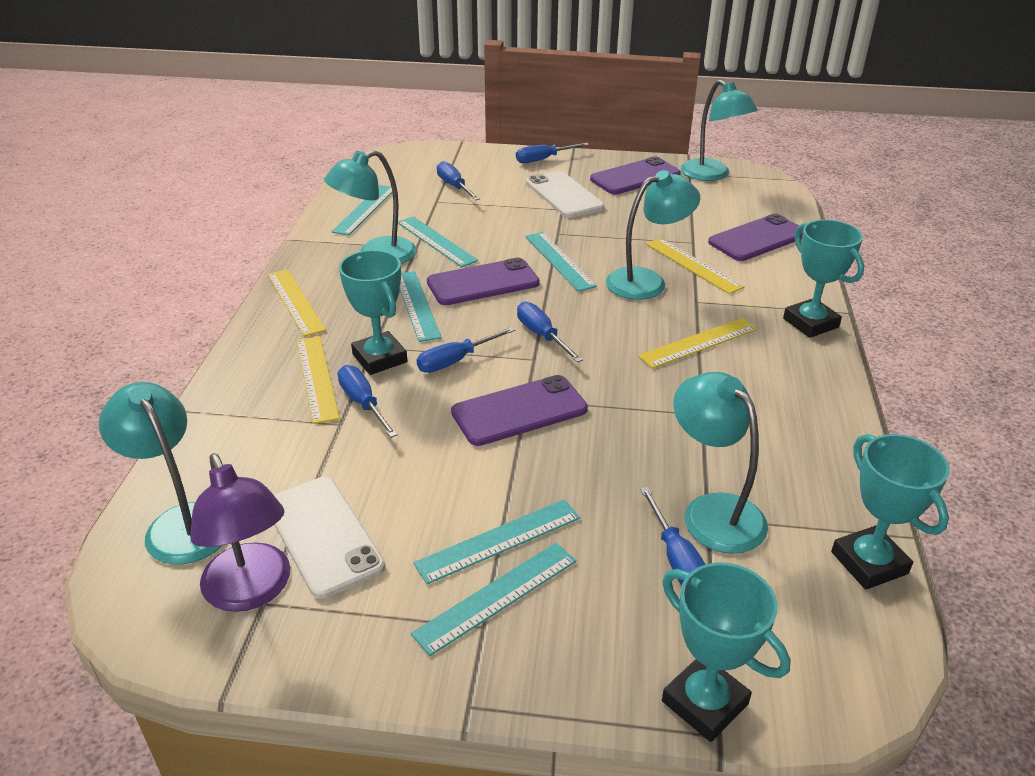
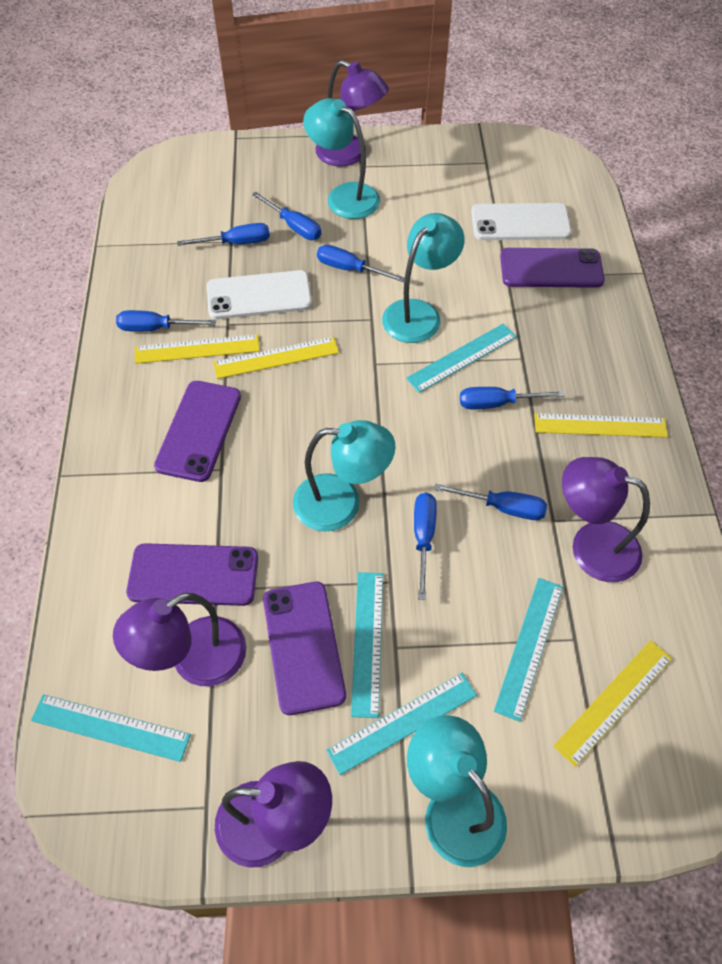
blue screwdriver: [338,365,398,438] [417,327,515,373] [437,161,480,200] [516,143,589,163] [517,302,583,362] [640,487,705,586] = 6 -> [116,310,216,331] [177,223,270,246] [252,192,321,240] [317,245,405,282] [414,493,437,600] [434,484,547,520] [460,387,565,409] = 7
purple lamp: [190,453,290,612] = 1 -> [113,593,246,686] [215,761,332,868] [316,60,389,167] [562,457,650,582] = 4
turquoise lamp: [99,382,223,565] [324,150,417,264] [606,170,700,300] [673,372,768,554] [681,79,758,181] = 5 -> [293,420,396,532] [303,98,380,219] [382,213,465,343] [407,715,507,867] = 4
turquoise ruler: [331,185,393,236] [398,216,478,267] [400,271,442,342] [411,543,576,656] [413,499,580,584] [525,232,597,292] = 6 -> [31,694,191,762] [326,673,477,775] [351,572,383,718] [406,323,517,393] [494,578,563,722] = 5
turquoise trophy: [339,250,407,375] [662,562,790,742] [783,219,864,338] [831,434,950,590] = 4 -> none = 0

